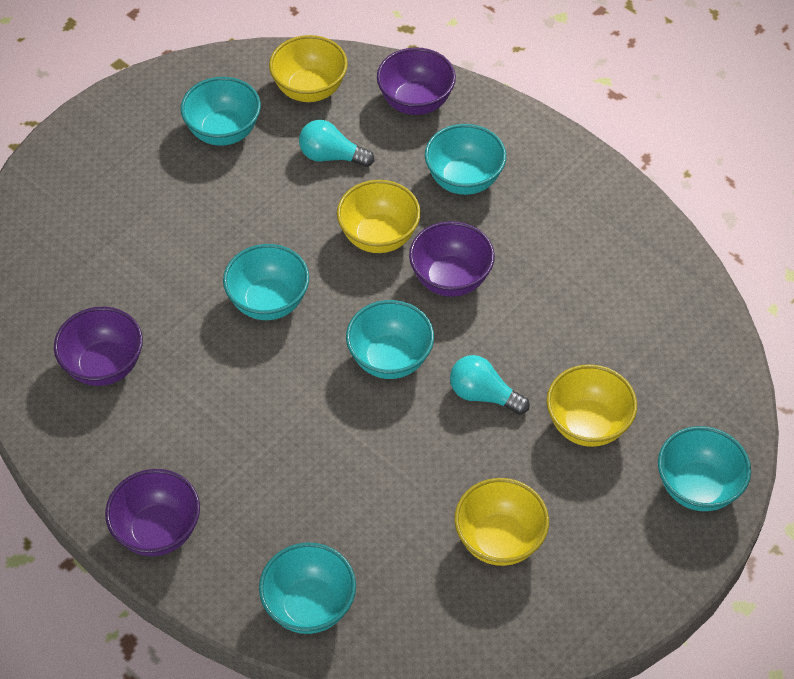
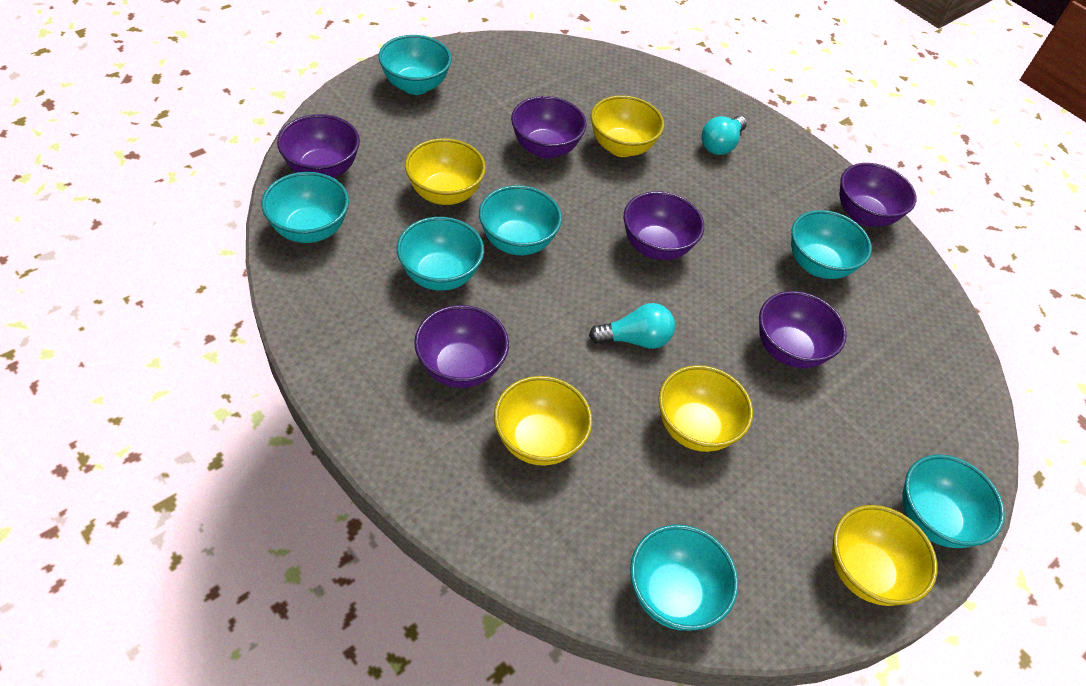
purple bowl: [54,307,143,386] [105,469,200,556] [377,47,456,115] [409,221,495,297] = 4 -> [277,114,360,178] [414,305,509,388] [511,96,587,159] [624,191,704,260] [759,291,847,368] [839,163,916,227] = 6
turquoise bowl: [181,77,261,146] [223,244,309,320] [259,542,356,634] [346,300,434,379] [425,124,507,195] [658,426,751,511] = 6 -> [261,172,349,243] [378,35,452,95] [397,217,484,291] [479,185,562,255] [630,524,738,631] [791,210,872,279] [902,454,1005,548] = 7
yellow bowl: [269,35,348,102] [337,180,421,253] [454,478,549,566] [547,364,637,447] = 4 -> [405,138,486,205] [494,376,592,466] [591,95,664,157] [659,365,753,452] [832,505,938,606] = 5

